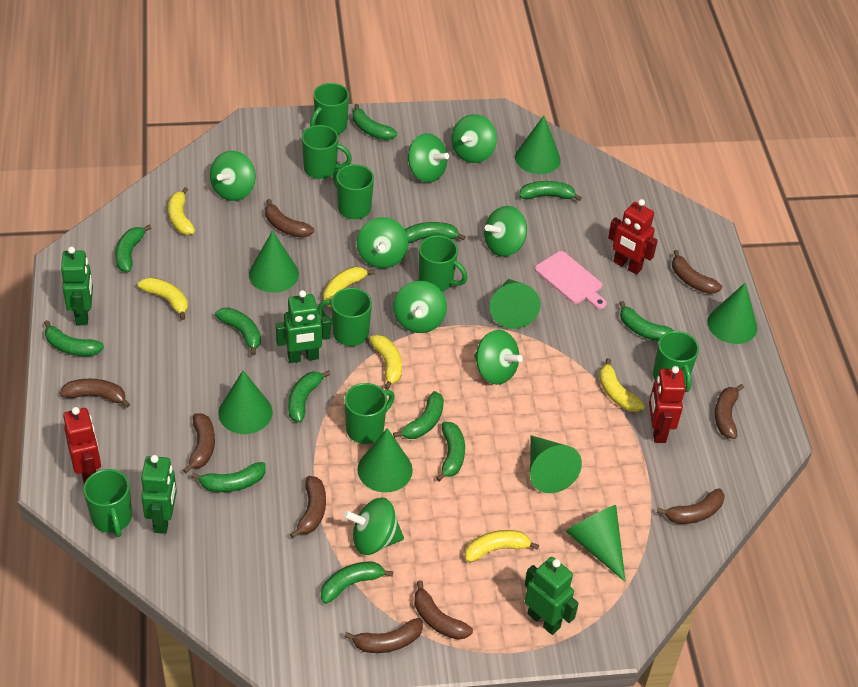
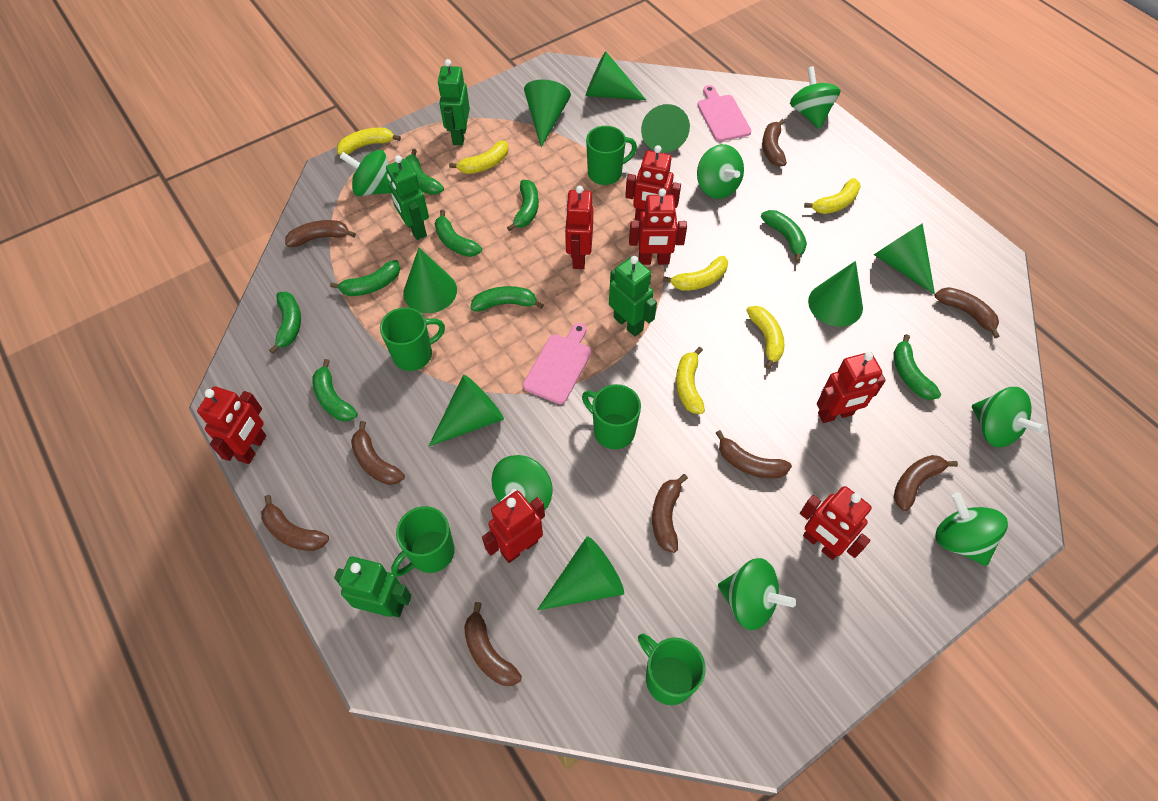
green banana: [44,320,104,356] [115,225,151,272] [191,462,266,492] [215,307,261,356] [288,370,331,423] [321,561,393,604] [352,104,397,140] [393,391,444,439] [405,222,465,243] [436,422,465,481] [519,181,582,201] [619,301,674,341] = 12 -> [269,292,301,354] [312,359,358,421] [330,260,400,296] [405,149,444,195] [435,210,482,257] [471,286,544,311] [507,180,539,231] [761,210,807,262] [893,334,941,400] = 9
green mug: [83,469,132,537] [302,125,352,179] [310,83,349,135] [318,288,372,346] [333,164,374,219] [345,383,395,444] [419,235,468,292] [653,331,699,392] = 8 -> [380,307,445,371] [391,506,455,577] [582,384,641,449] [586,126,637,185] [638,634,705,705] = 5
green spinning top: [210,151,256,201] [343,498,404,555] [357,217,408,268] [393,281,447,333] [408,133,449,182] [451,114,497,163] [474,330,523,385] [484,206,527,257] = 8 -> [339,150,390,196] [492,455,553,510] [697,144,744,199] [718,558,796,630] [790,66,841,129] [935,493,1008,566] [972,387,1045,447] = 7
pink cutting board: [535,251,607,309] = 1 -> [523,323,592,404] [697,85,751,142] = 2
red robot: [63,407,101,484] [608,199,658,275] [649,366,686,443] = 3 -> [197,386,266,464] [482,491,545,563] [565,186,593,269] [625,145,681,221] [629,189,687,265] [800,486,872,560] [817,352,886,423] = 7

